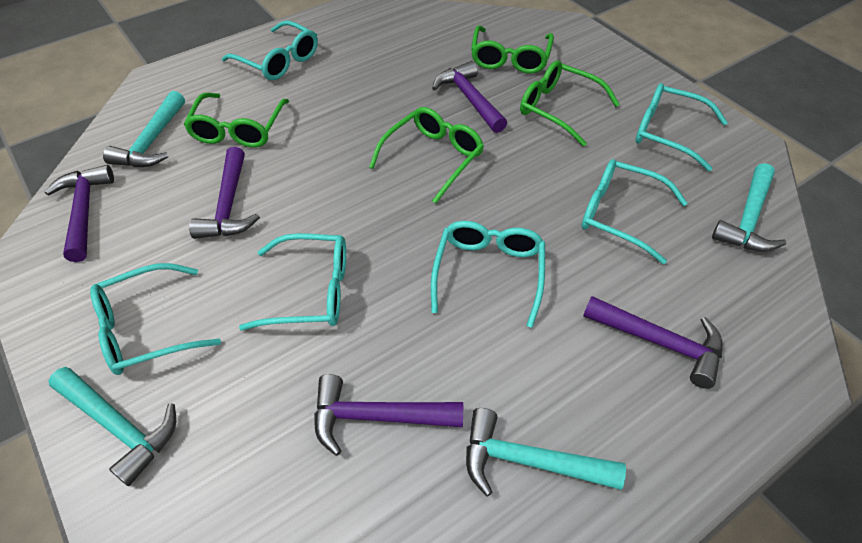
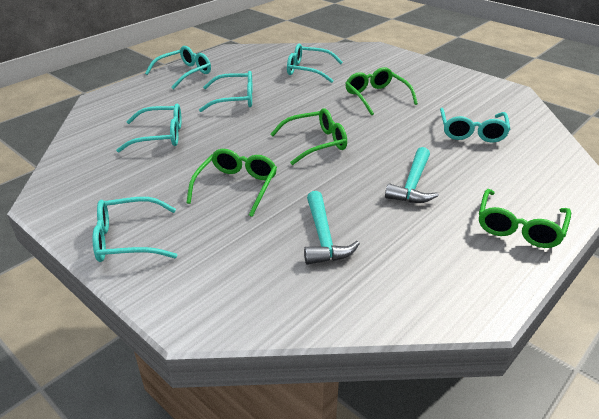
purple hammer: [44,165,114,262] [189,147,260,239] [314,374,463,456] [432,61,507,133] [583,296,723,389] = 5 -> none = 0
turquoise hammer: [48,367,176,486] [103,91,185,167] [466,408,626,496] [712,163,786,252] = 4 -> [304,191,360,265] [385,147,439,203] = 2

